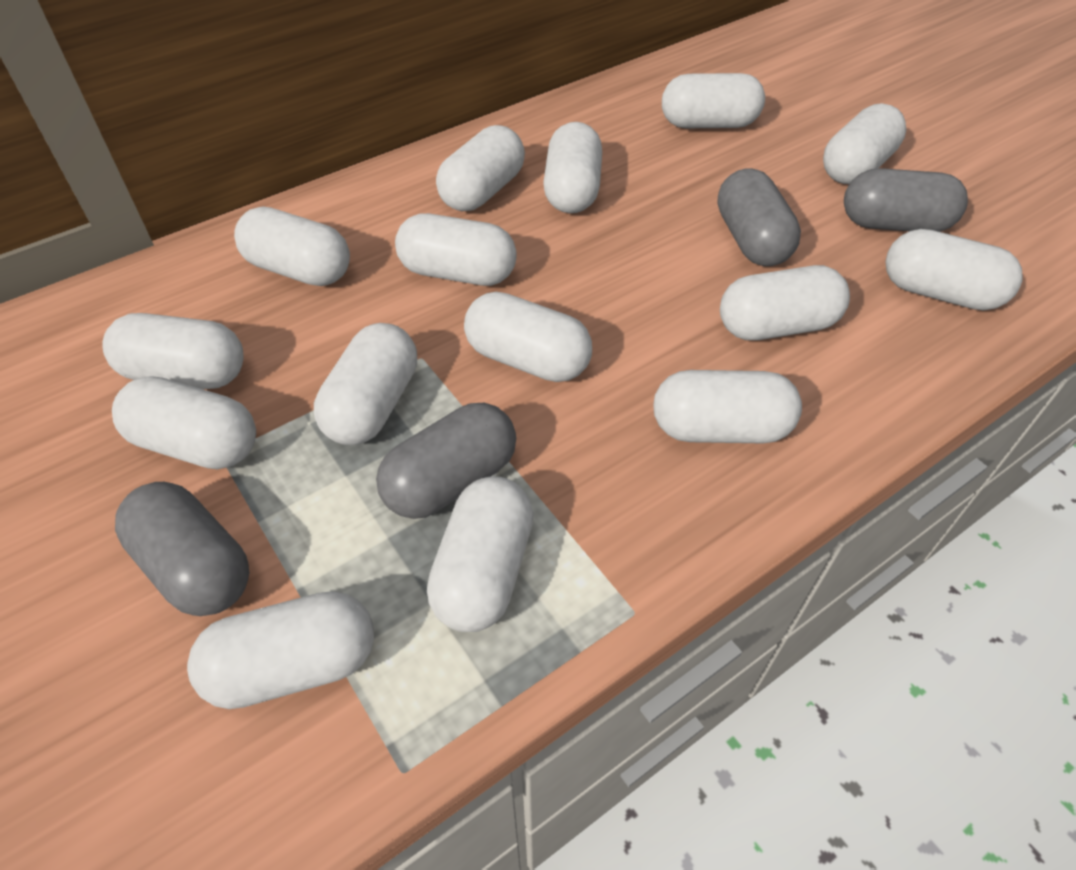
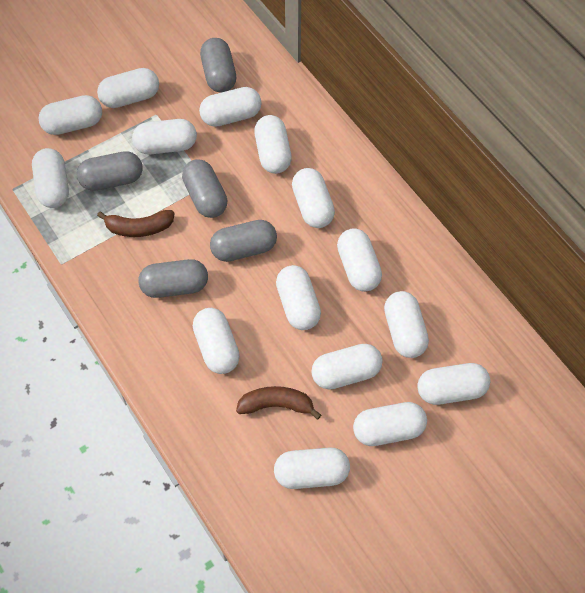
brown banana: none = 0 -> [97,210,175,237] [236,386,321,420] = 2
grey capsule: [115,482,249,616] [376,403,516,519] [717,168,801,266] [844,168,968,232] = 4 -> [77,151,143,191] [139,259,208,298] [182,159,227,218] [200,38,236,93] [210,220,277,262] = 5

